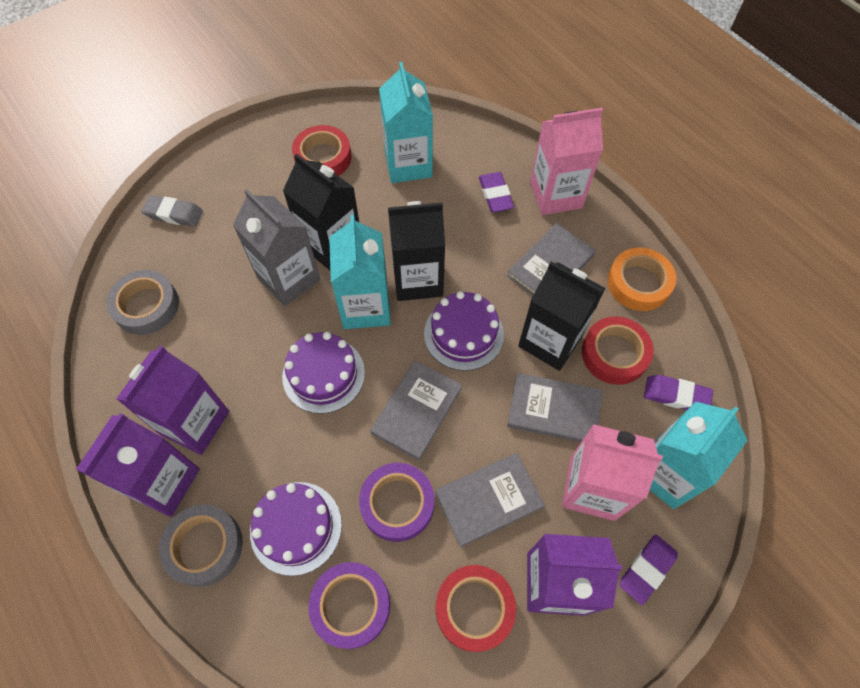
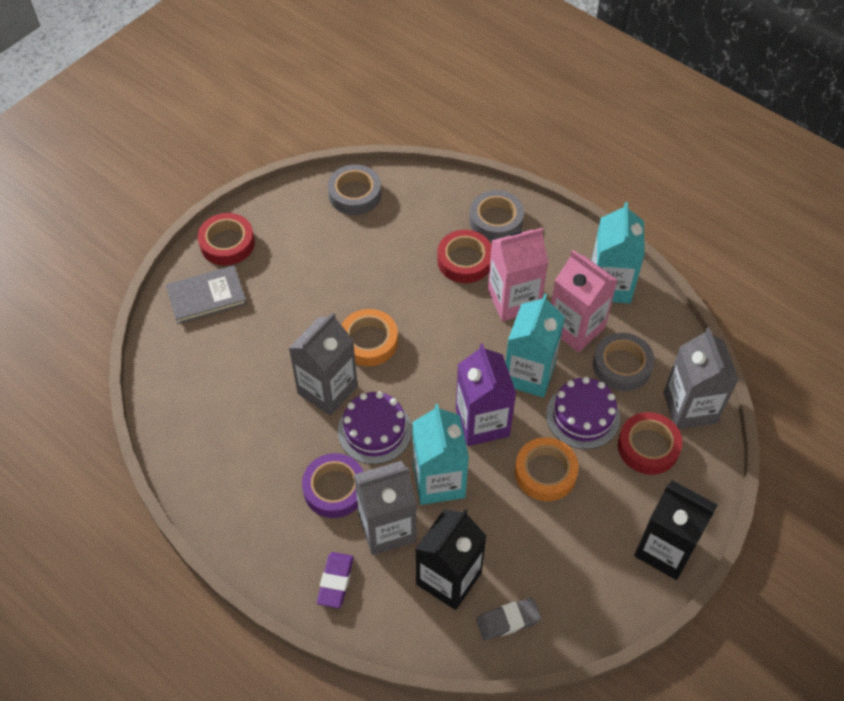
black carton: [283,153,359,270] [388,201,445,301] [518,262,606,371] = 3 -> [415,509,487,610] [634,480,718,580] = 2
grey book: [370,361,462,461] [435,453,545,547] [507,223,596,295] [507,373,603,442] = 4 -> [166,265,247,324] = 1
grey carton: [233,189,320,306] = 1 -> [289,312,358,416] [354,461,417,555] [663,327,739,429] = 3
grey tape: [106,270,179,335] [159,505,243,587] = 2 -> [328,165,381,215] [470,190,524,241] [593,333,654,391] = 3
orange tape: [607,248,676,311] = 1 -> [342,309,398,366] [515,437,579,501] = 2
purple cake: [250,482,342,576] [282,332,365,414] [424,291,504,371] = 3 -> [338,391,412,464] [546,377,620,449] = 2
purple carton: [76,413,200,517] [116,345,229,455] [527,534,622,616] = 3 -> [456,343,516,446] = 1
purple eraser: [479,172,514,212] [619,534,678,605] [644,375,713,410] = 3 -> [317,552,354,608] = 1
purple tape: [308,562,390,649] [359,463,434,542] = 2 -> [302,453,363,518] = 1

